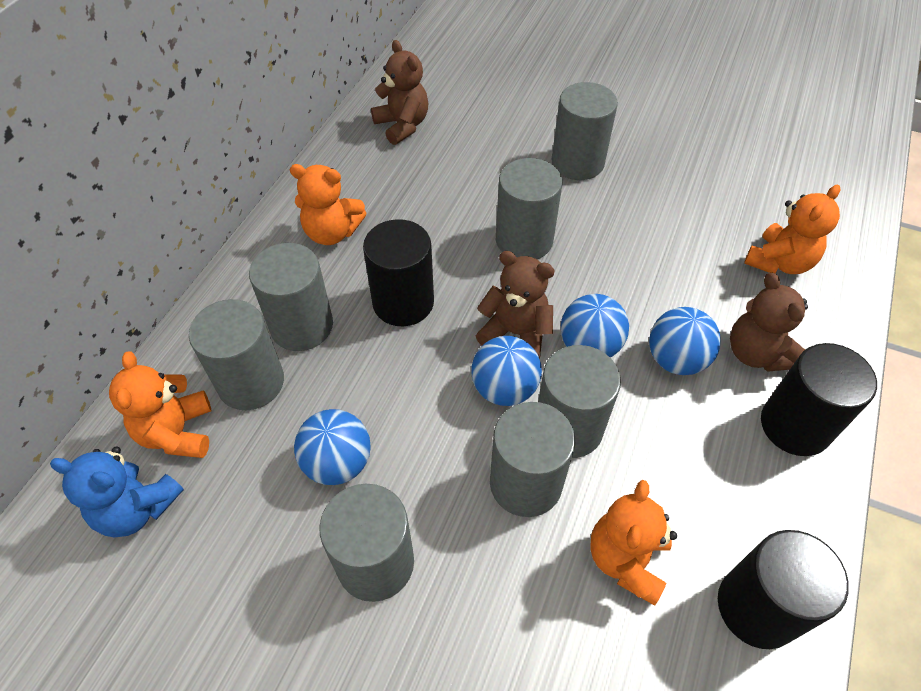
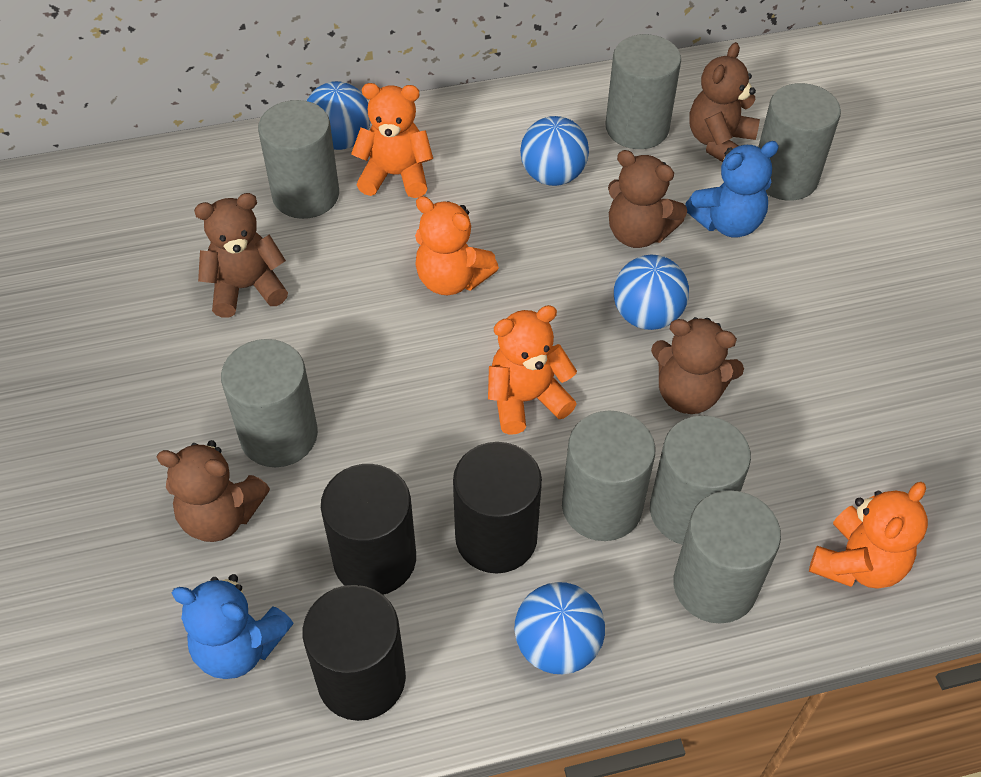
blue teddy bear: [50,447,184,537] = 1 -> [172,574,293,679] [685,141,779,238] = 2
brown teddy bear: [371,40,428,145] [476,251,555,359] [730,272,808,372] = 3 -> [157,440,270,542] [194,193,288,318] [608,150,687,248] [651,317,744,414] [689,42,760,162] = 5

